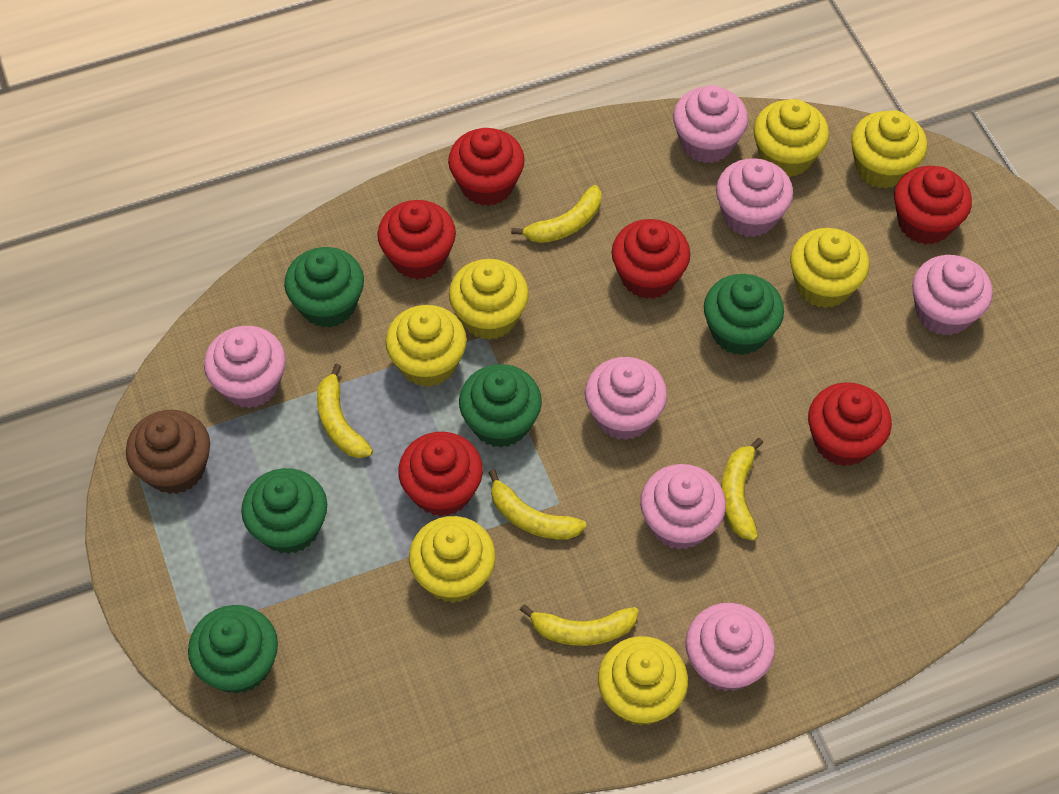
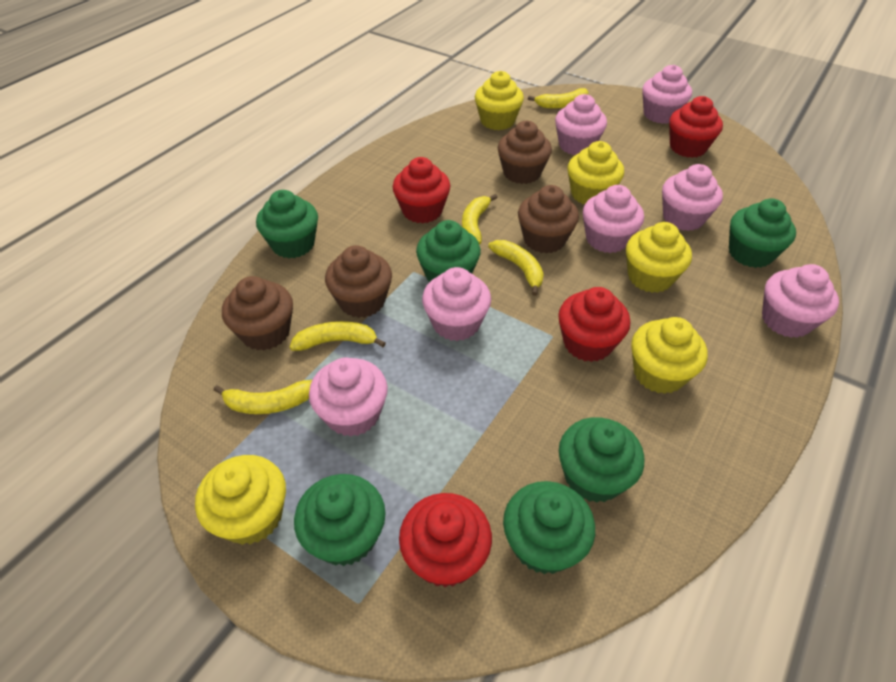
brown cupcake: [126,410,210,494] = 1 -> [222,276,293,351] [325,245,392,318] [498,121,552,184] [518,185,579,254] = 4
green cupcake: [188,605,278,694] [241,468,327,554] [284,247,364,328] [459,364,542,448] [704,274,784,355] = 5 -> [256,190,318,258] [294,474,386,566] [416,220,481,282] [503,481,595,574] [559,417,644,503] [729,198,796,268] = 6
red cupcake: [377,200,456,280] [398,432,483,517] [448,128,525,206] [612,219,690,299] [808,382,892,466] [894,166,972,245] = 6 -> [393,157,451,223] [399,493,492,587] [558,287,630,362] [669,96,723,158] = 4
yellow cupcake: [385,305,467,387] [409,516,496,603] [449,259,529,340] [598,636,688,726] [753,99,829,177] [790,228,869,308] [851,110,927,189] = 7 -> [195,455,286,545] [475,71,524,130] [568,141,624,204] [626,222,692,293] [631,317,708,394] = 5

